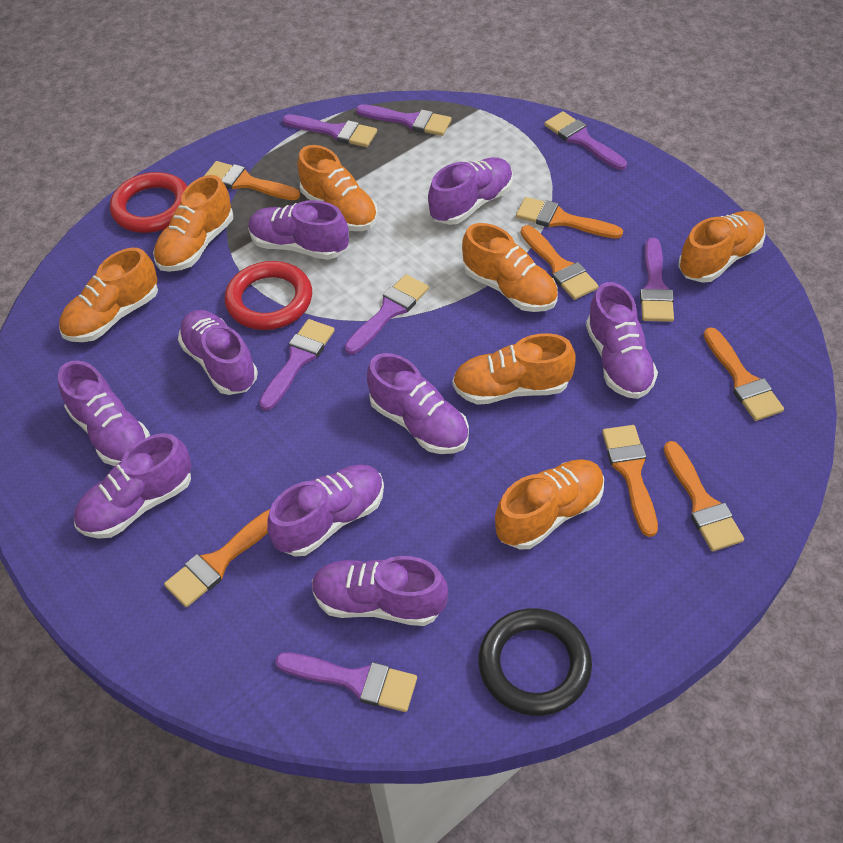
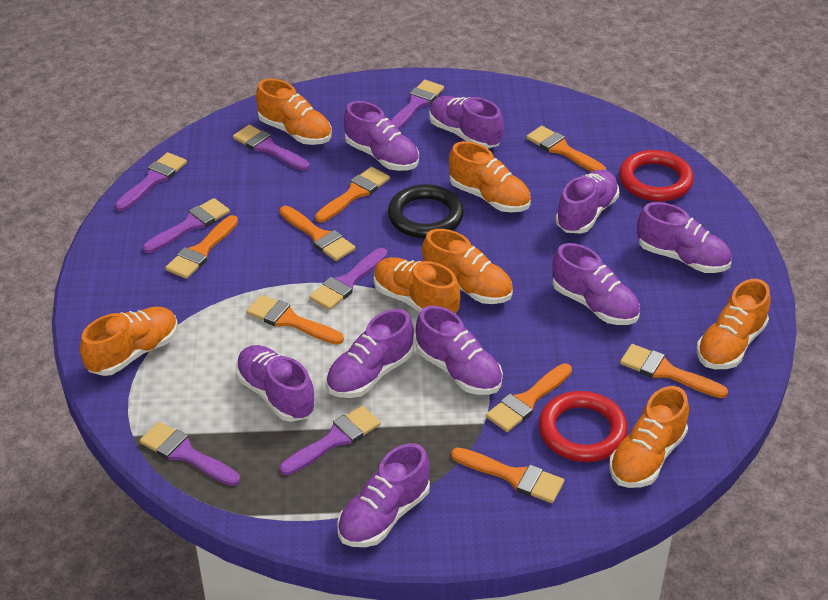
orange brush: [164,509,270,607] [204,161,300,200] [516,197,623,239] [521,225,599,300] [602,425,658,537] [664,441,744,552] [704,327,784,421] = 7 -> [165,215,238,279] [246,295,344,345] [280,206,355,261] [315,167,390,222] [451,447,564,503] [486,363,572,432] [526,126,606,172] [620,344,728,398] = 8

